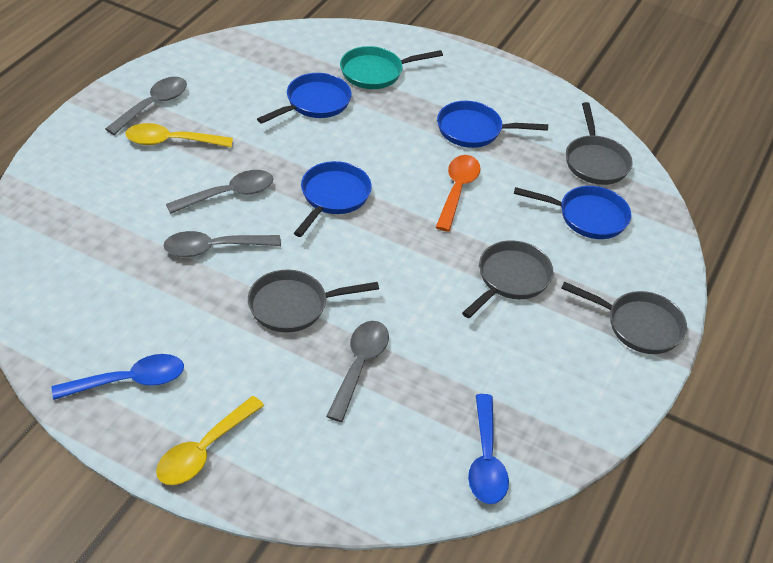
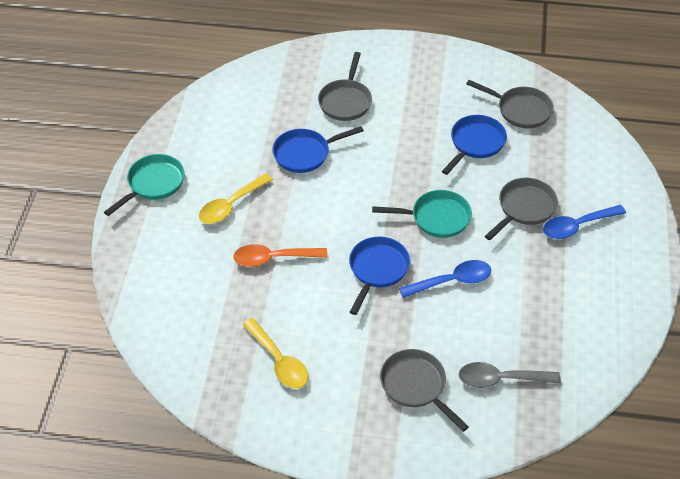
blue pan: [257,73,352,124] [294,161,372,237] [437,101,548,148] [514,186,631,239] = 4 -> [272,126,364,173] [349,236,410,315] [442,115,507,175] = 3
grey spoon: [105,77,187,135] [164,231,281,257] [166,170,273,214] [326,321,389,422] = 4 -> [459,362,561,388] = 1
turquoise pan: [340,46,443,89] = 1 -> [104,154,185,216] [372,190,472,238] = 2

